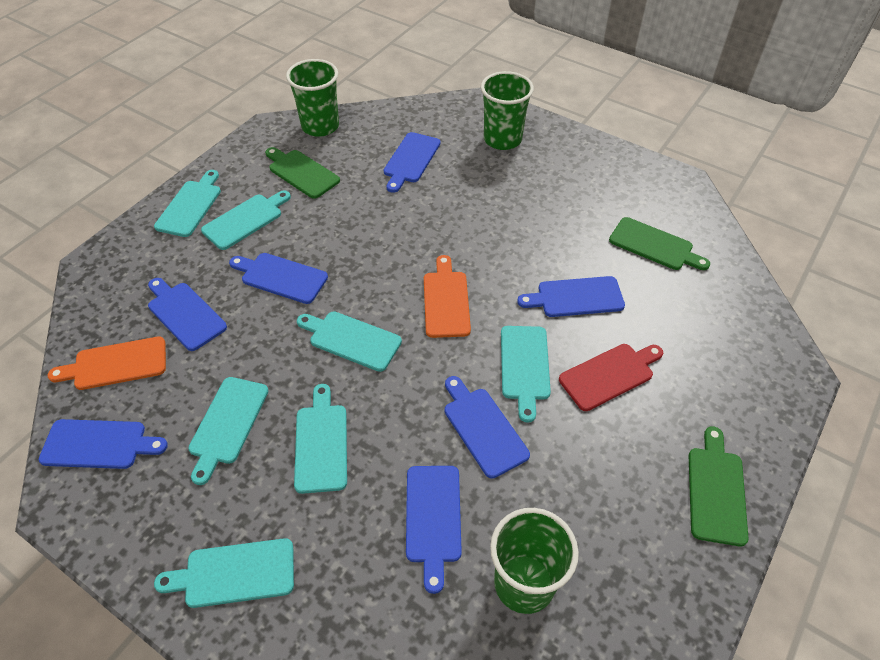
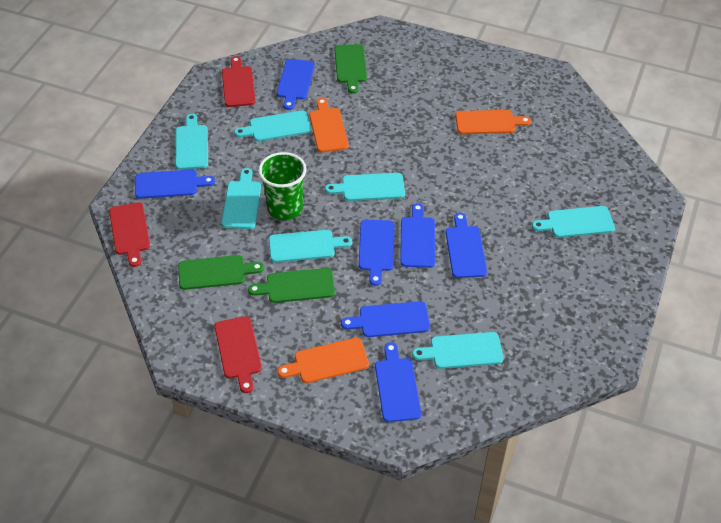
green cup: [286,59,339,137] [481,71,534,150] [490,508,579,614] = 3 -> [258,152,307,220] = 1
orange cutting board: [48,336,166,390] [424,255,471,338] = 2 -> [277,338,369,383] [309,98,349,152] [455,110,531,134] = 3
red cutting board: [559,344,663,411] = 1 -> [109,202,150,267] [215,316,262,393] [222,56,256,107] = 3

